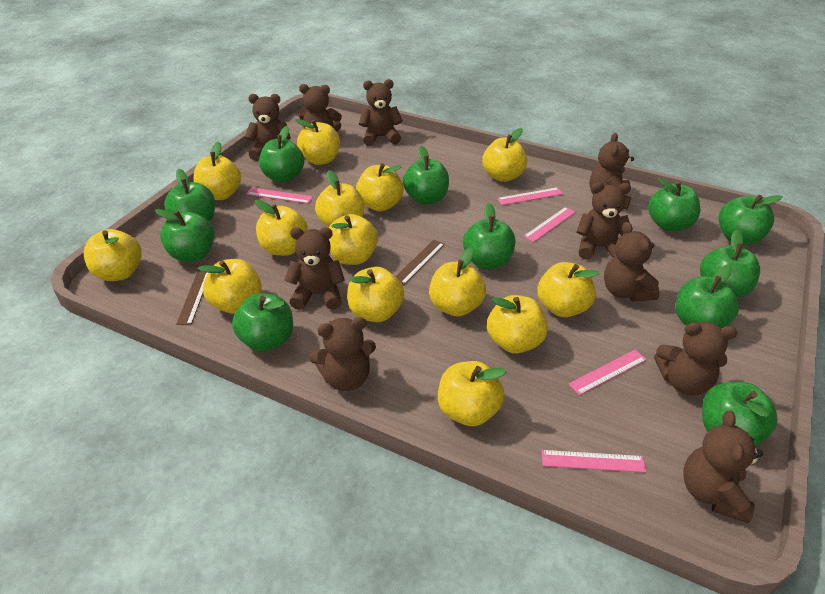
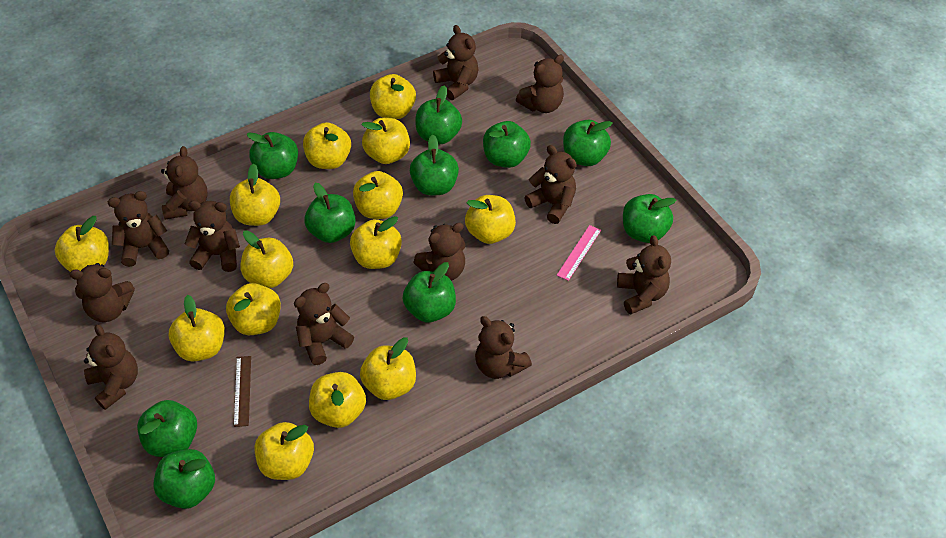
brown ruler: [176,270,208,325] [395,240,445,285] = 2 -> [234,356,251,427] = 1
brown teddy bear: [245,94,291,161] [284,227,345,310] [299,84,342,132] [309,317,376,391] [359,79,403,146] [576,182,631,260] [589,133,634,210] [604,222,660,302] [654,322,738,395] [683,411,763,523] = 10 -> [69,263,135,322] [84,325,138,410] [108,191,169,267] [161,146,207,219] [185,201,240,272] [294,283,354,365] [413,222,466,281] [433,25,479,100] [475,316,532,379] [516,55,564,113] [524,145,577,224] [617,235,671,315] = 12
green apple: [155,209,215,262] [164,169,215,222] [232,293,293,351] [259,126,304,182] [403,146,449,205] [463,203,515,269] [648,178,700,231] [675,265,739,329] [700,229,760,298] [702,382,778,446] [719,195,783,245] = 11 -> [137,400,197,457] [153,449,215,509] [246,132,298,179] [305,183,356,243] [403,262,456,323] [410,135,459,196] [415,85,462,144] [483,121,531,168] [563,120,612,166] [623,194,676,243] = 10
pink ruler: [246,187,313,204] [497,187,563,205] [523,207,576,242] [541,450,646,472] [568,350,647,395] = 5 -> [557,225,601,281] = 1

